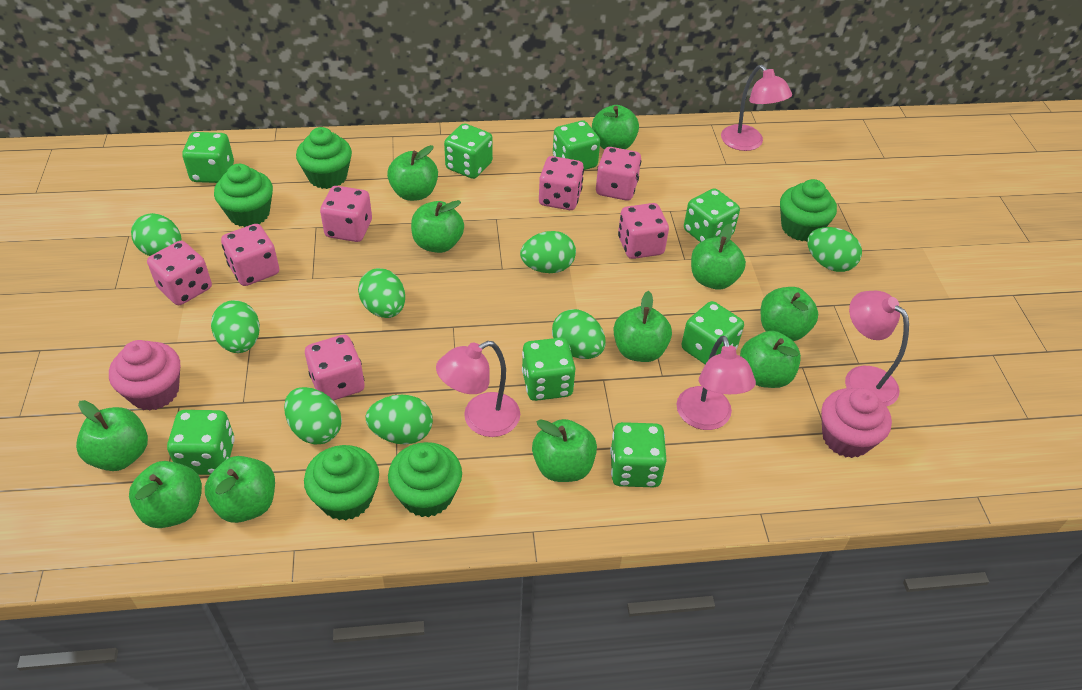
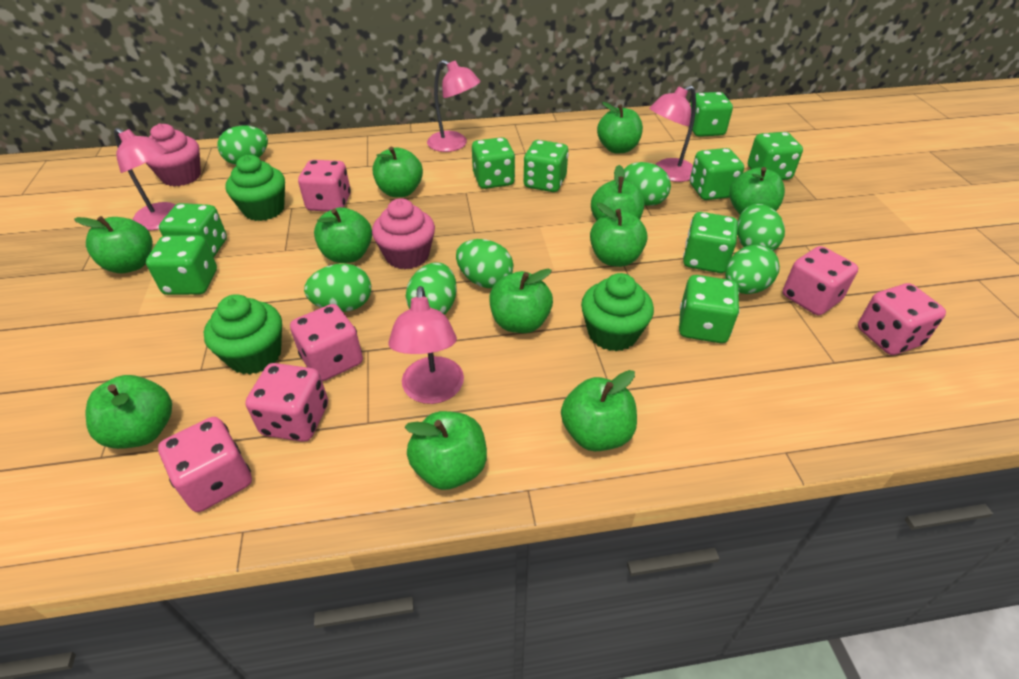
green cupcake: [214,164,273,227] [296,127,352,189] [304,445,379,520] [388,442,462,517] [780,179,837,241] = 5 -> [204,294,282,375] [225,155,285,221] [581,273,654,351] = 3
green dice: [167,410,234,475] [182,132,234,183] [444,124,493,179] [522,337,575,401] [553,121,600,170] [610,422,667,487] [682,301,744,364] [684,188,740,242] = 8 -> [146,235,217,295] [159,203,227,258] [472,137,515,189] [523,140,569,192] [679,275,740,343] [683,212,738,273] [690,92,733,137] [690,148,744,200] [748,132,803,180] = 9
green egg: [131,213,182,256] [211,300,260,353] [284,387,342,445] [358,268,405,318] [365,395,433,445] [520,231,576,273] [552,309,606,359] [807,227,862,272] = 8 -> [217,126,268,165] [304,263,371,312] [406,263,457,315] [456,239,514,288] [624,162,671,206] [725,245,780,294] [737,204,785,251] = 7
pink dice: [147,241,212,305] [221,224,279,286] [305,334,365,401] [320,186,372,242] [539,156,584,210] [596,147,641,201] [618,203,669,259] = 7 -> [158,417,252,512] [245,363,328,442] [290,304,363,381] [298,160,351,211] [783,246,858,315] [858,283,946,355] = 6

